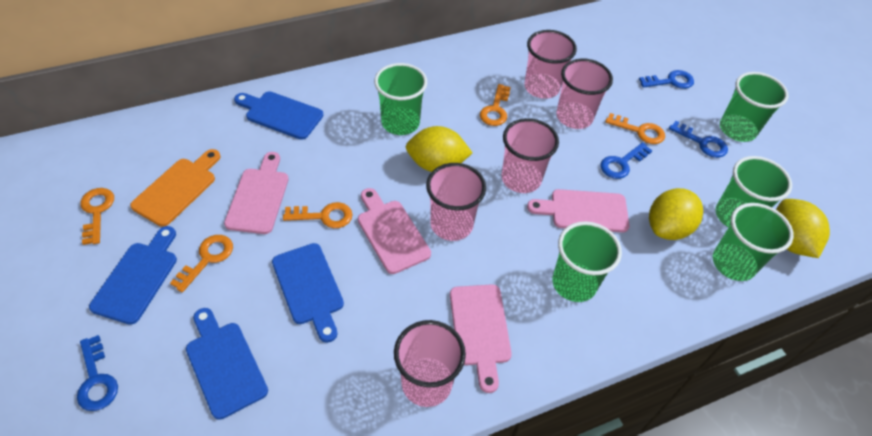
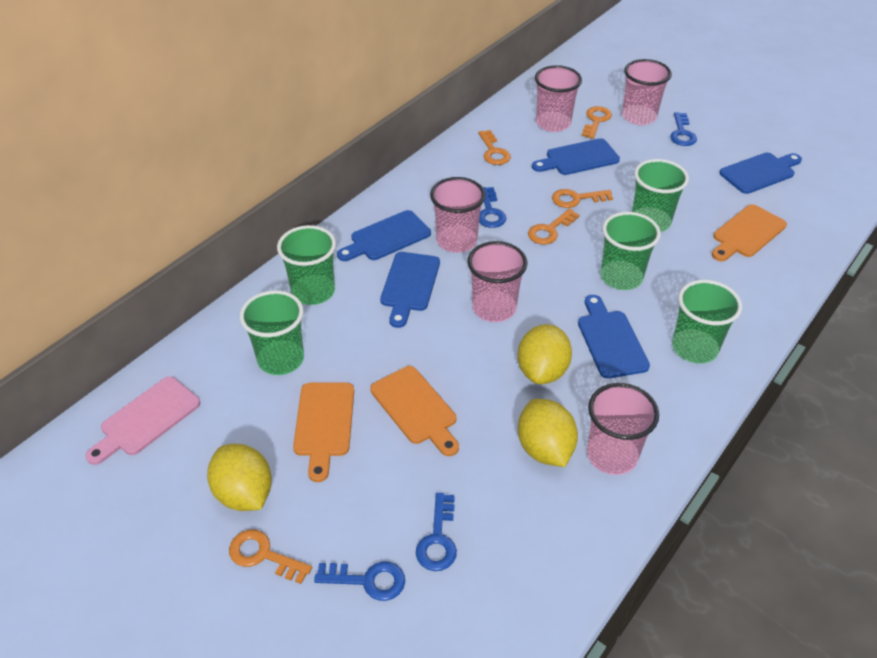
blue cutting board: [89,226,177,325] [186,308,268,420] [234,91,324,140] [272,243,344,343] = 4 -> [337,210,431,261] [380,252,440,328] [532,138,620,175] [578,295,650,378] [720,152,802,194] = 5
orange cutting board: [130,149,221,227] = 1 -> [293,383,354,482] [370,366,459,456] [712,204,787,261] = 3
pink cutting board: [224,152,289,234] [358,188,431,274] [450,284,512,393] [527,189,630,233] = 4 -> [85,377,200,465] = 1

